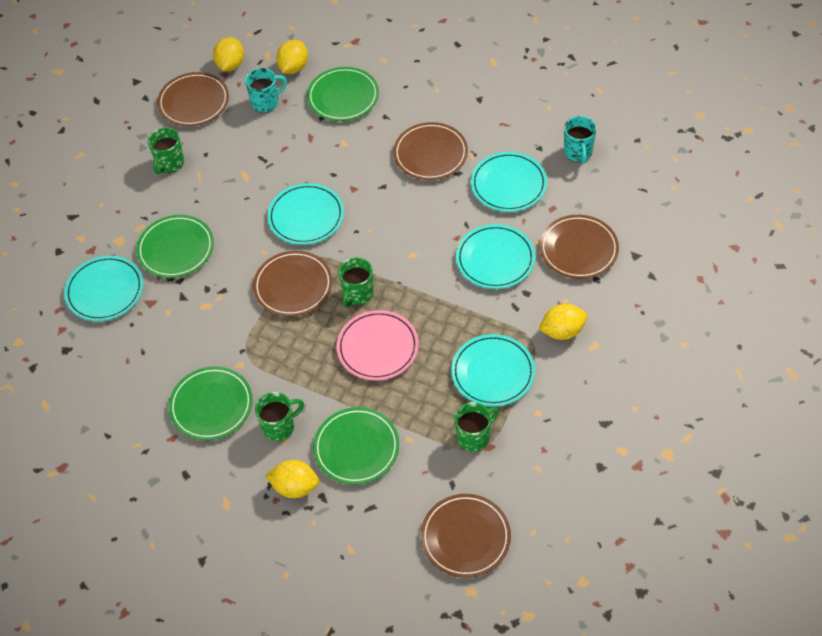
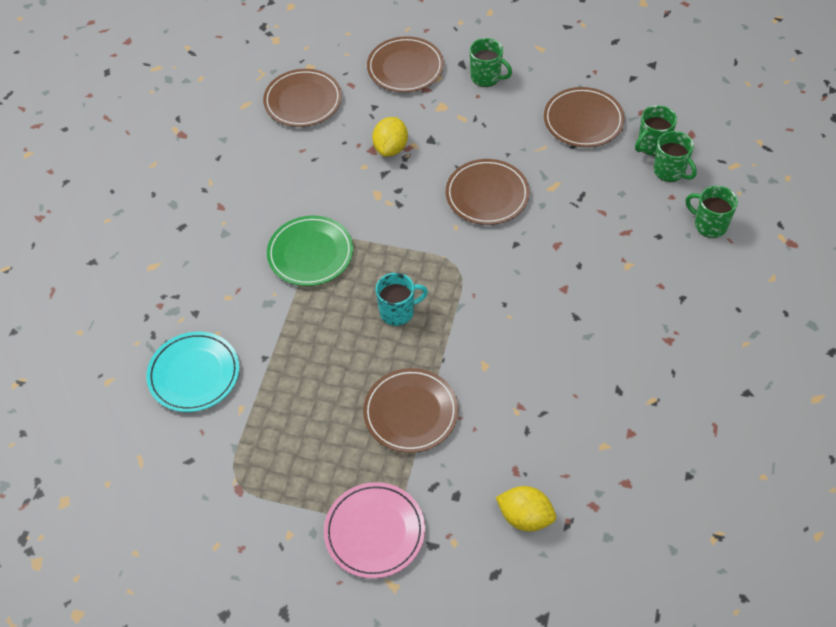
green plate: [136,215,214,278] [169,366,253,440] [307,67,379,121] [313,407,399,484] = 4 -> [267,216,353,286] = 1
turquoise mug: [245,68,287,113] [564,116,597,164] = 2 -> [376,273,428,326] = 1
turquoise plate: [64,256,143,321] [267,183,344,245] [451,334,535,407] [456,224,535,289] [471,152,547,212] = 5 -> [146,332,239,412] = 1
yellow lemon: [213,37,244,71] [266,460,319,498] [276,40,308,74] [539,304,587,340] = 4 -> [372,117,408,157] [496,486,556,531] = 2

